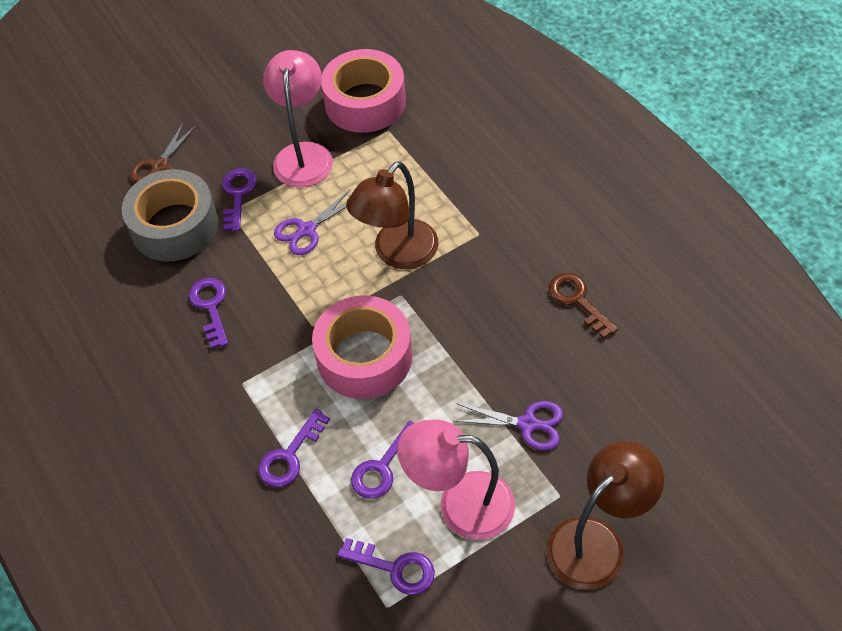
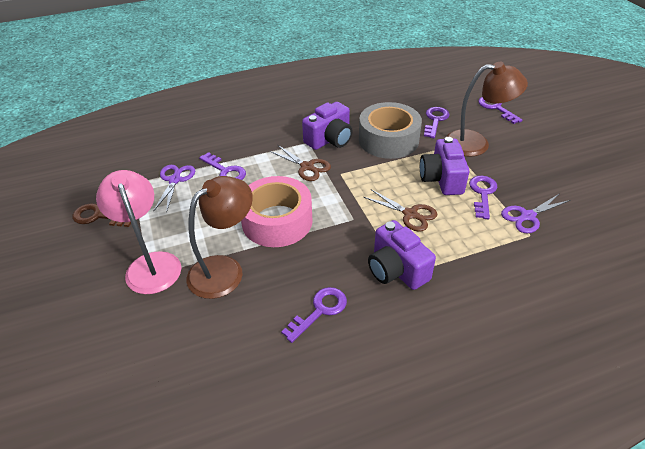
brown scissors: [130,121,197,182] = 1 -> [269,145,331,181] [364,189,437,232] = 2
pink lamp: [263,50,333,187] [398,419,515,540] = 2 -> [96,170,181,294] = 1
pink tape: [312,296,412,399] [321,49,406,133] = 2 -> [241,176,313,247] = 1
purple camera: none = 0 -> [302,102,353,150] [368,220,436,290] [420,137,469,195] = 3

